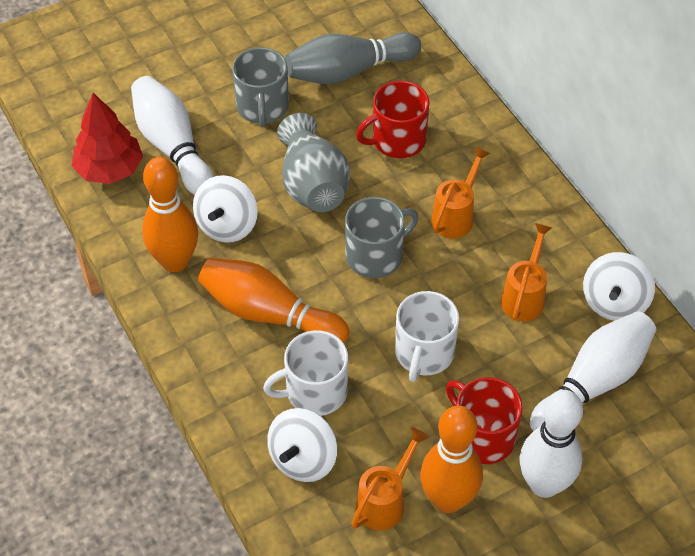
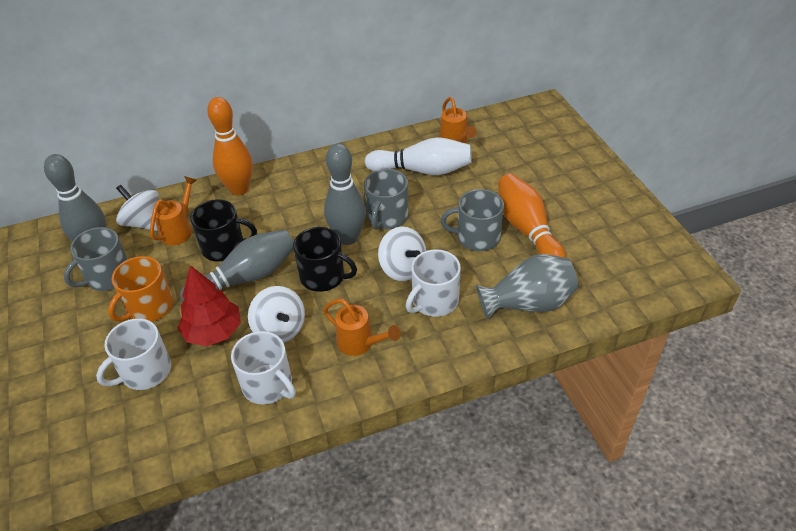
black mug: none = 0 -> [190,199,257,262] [293,227,357,292] = 2
grey bowling pin: [285,32,421,84] = 1 -> [44,154,106,241] [180,230,294,302] [324,143,366,245] = 3
grey mug: [232,47,289,127] [345,197,419,278] = 2 -> [64,227,128,291] [364,169,409,230] [441,189,504,251] = 3
orange bowling pin: [142,157,198,272] [198,258,349,343] [420,406,483,513] = 3 -> [207,97,253,196] [498,174,566,258] = 2
orange mug: none = 0 -> [108,256,173,322] = 1
red mug: [356,81,429,158] [446,377,523,464] = 2 -> none = 0
white bowling pin: [131,76,214,195] [519,390,583,498] [530,311,656,431] = 3 -> [365,137,472,175] = 1
white mug: [263,330,348,416] [395,291,459,382] = 2 -> [96,318,171,390] [231,331,296,404] [406,249,461,317] = 3

